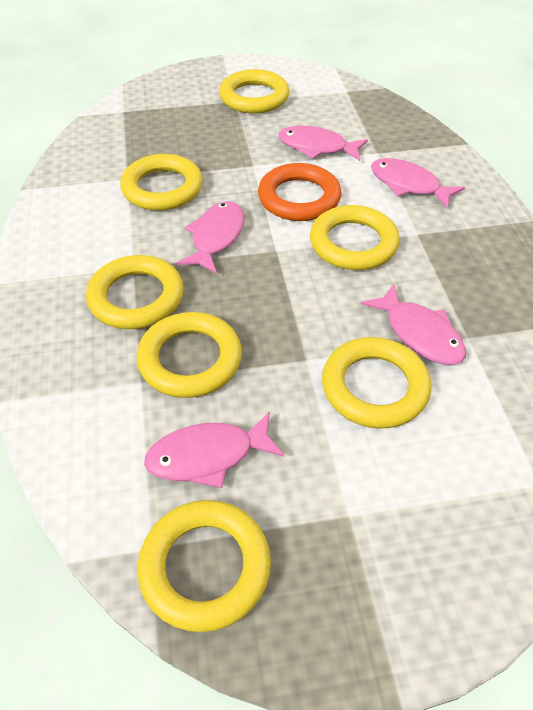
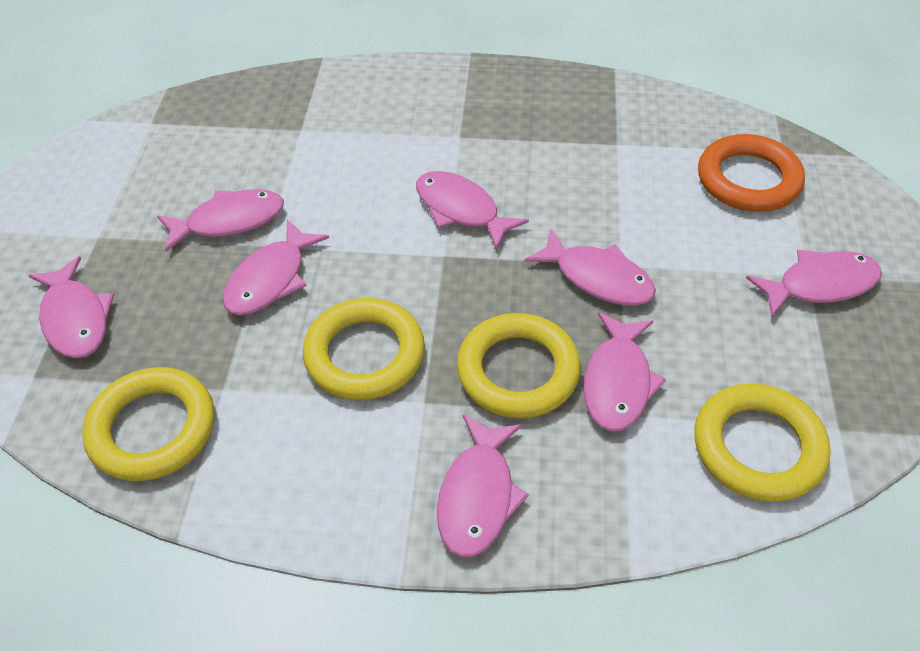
pink fish: [144,411,285,488] [177,201,245,274] [278,126,368,161] [361,284,466,365] [371,158,465,209] = 5 -> [28,256,114,358] [157,189,284,252] [223,219,329,315] [416,171,529,249] [437,415,529,557] [524,228,656,306] [584,312,666,431] [746,250,882,317] = 8
yellow ring: [86,255,184,329] [120,154,203,211] [137,312,242,398] [138,500,271,632] [219,69,289,114] [310,205,400,270] [322,337,431,429] = 7 -> [82,367,214,481] [303,298,425,400] [457,313,581,418] [694,383,831,502] = 4

